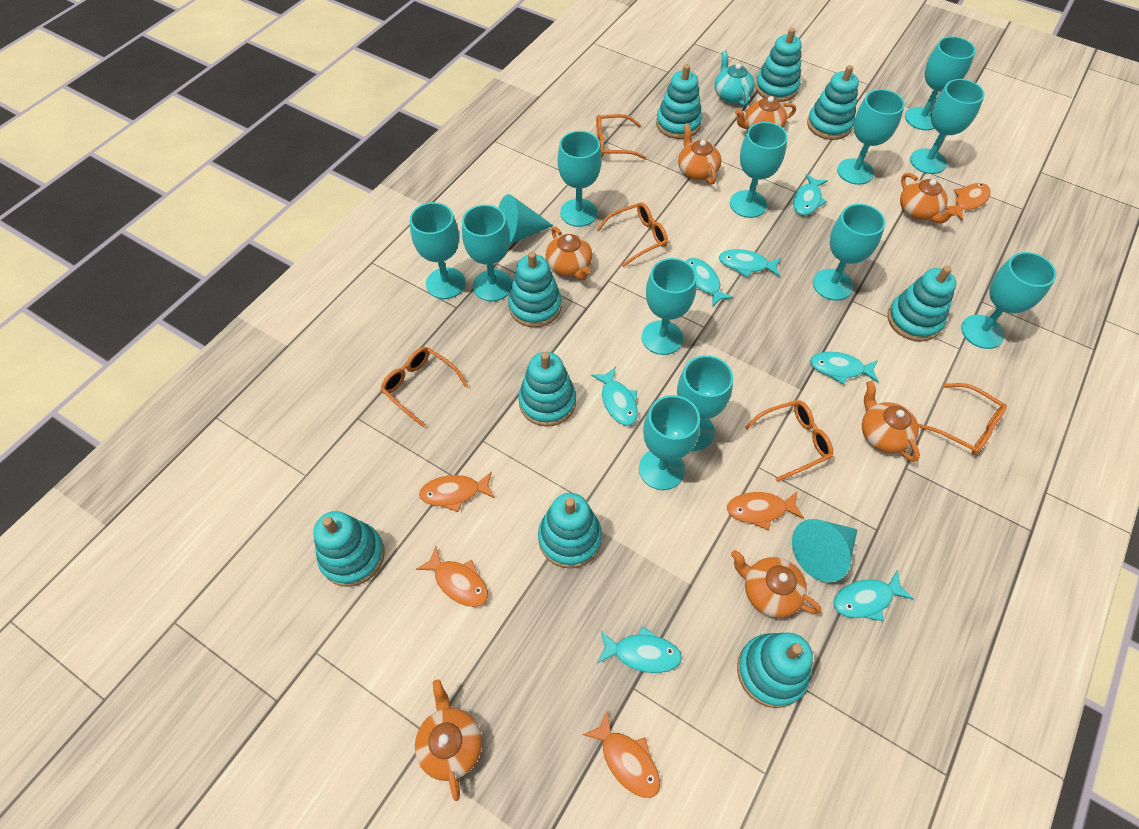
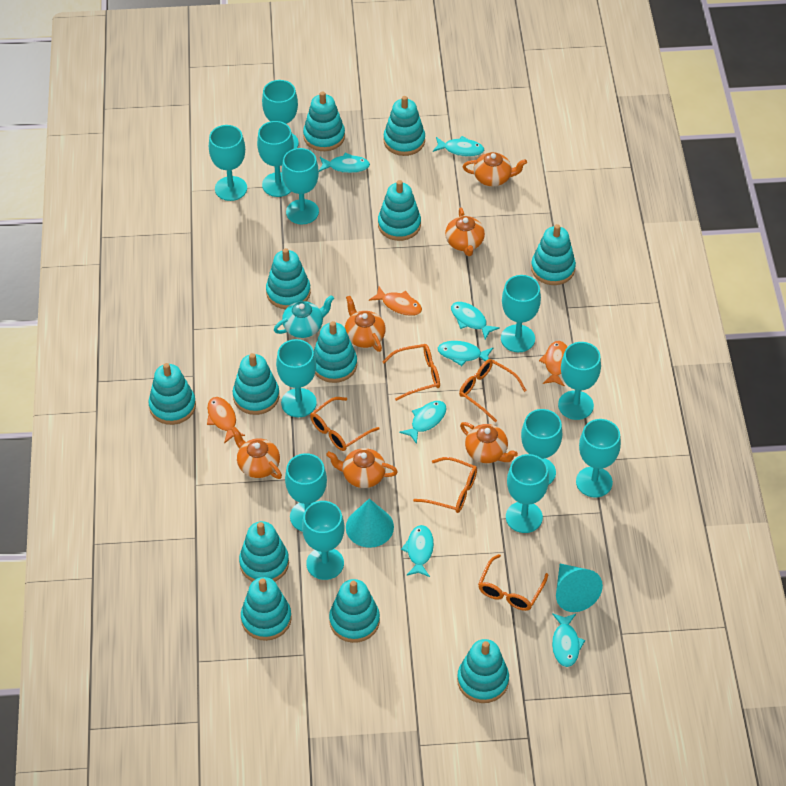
orange fish: [416,546,488,607] [419,472,495,512] [582,711,660,798] [727,492,804,530] [945,183,991,220] = 5 -> [207,397,245,444] [369,286,422,316] [539,341,567,387] = 3
orange teapot: [415,680,482,801] [546,227,592,280] [678,124,721,184] [731,550,821,618] [735,96,796,130] [862,381,920,462] [900,173,958,223] = 7 -> [231,427,282,479] [326,448,398,488] [345,296,386,352] [445,208,485,256] [460,422,518,463] [463,152,527,186] = 6
turquoise stacking toy: [313,511,385,587] [508,252,562,327] [518,352,576,427] [538,493,602,568] [656,64,702,139] [737,633,813,708] [755,28,802,102] [807,65,859,140] [887,266,957,342] = 9 -> [148,363,196,425] [233,353,279,415] [239,521,289,582] [241,577,292,641] [266,248,311,309] [303,91,345,151] [314,321,357,383] [329,579,380,643] [378,180,421,241] [384,96,425,156] [457,639,509,703] [531,224,576,285] = 12

